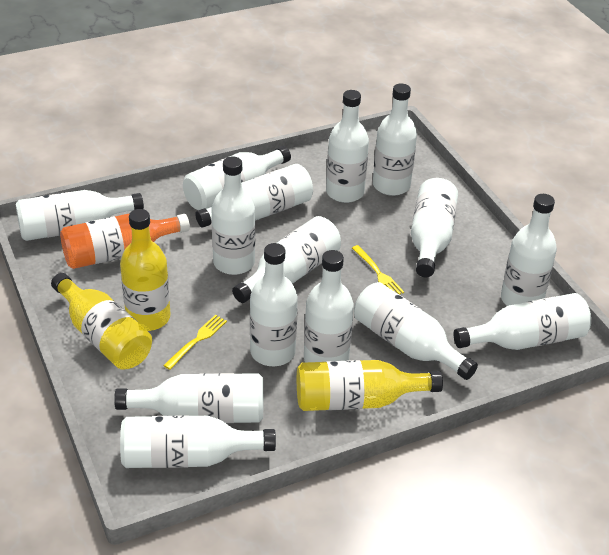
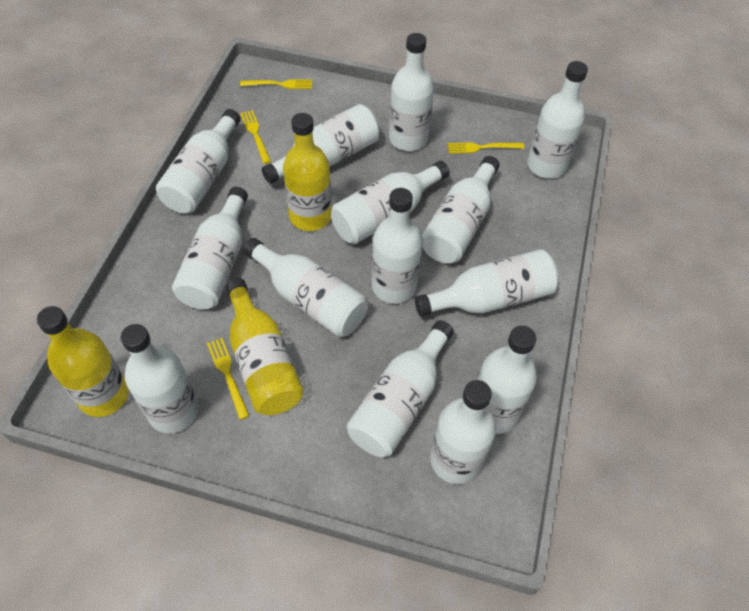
orange bottle: [60,213,190,269] = 1 -> none = 0
white bottle: [16,190,144,241] [114,373,263,423] [120,415,276,468] [183,146,291,210] [195,164,313,228] [212,156,255,275] [232,216,341,303] [250,243,298,366] [304,250,354,362] [326,90,369,203] [354,282,478,380] [373,84,417,196] [411,178,458,277] [454,293,591,350] [501,194,557,306] = 15 -> [121,324,199,433] [156,109,241,213] [172,187,248,309] [243,238,368,337] [261,104,380,184] [331,161,450,244] [347,320,454,457] [372,188,423,304] [389,33,434,151] [415,249,559,316] [422,156,500,263] [430,380,496,484] [477,326,537,434] [527,61,588,179] = 14
yellow fork: [163,315,227,370] [352,245,404,295] = 2 -> [207,338,249,420] [240,79,312,89] [240,110,271,164] [448,142,524,154] = 4

